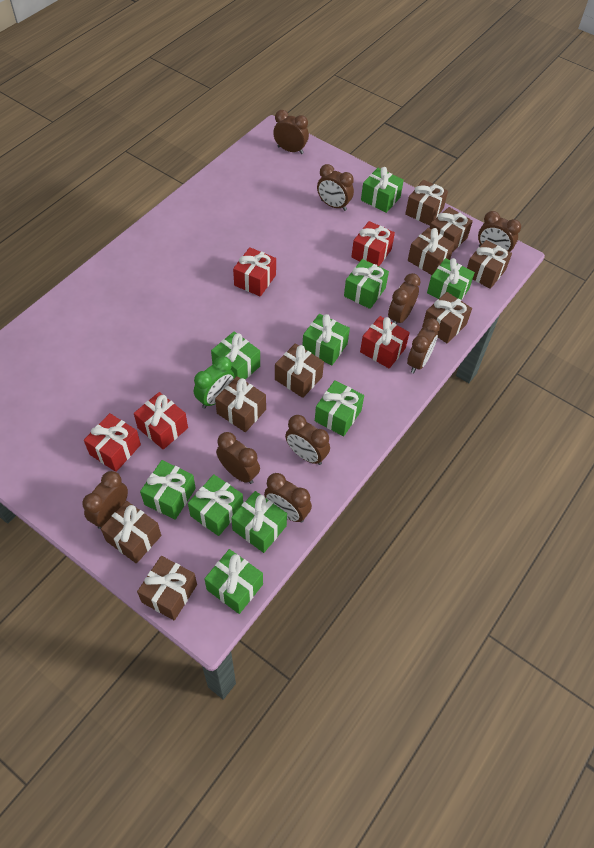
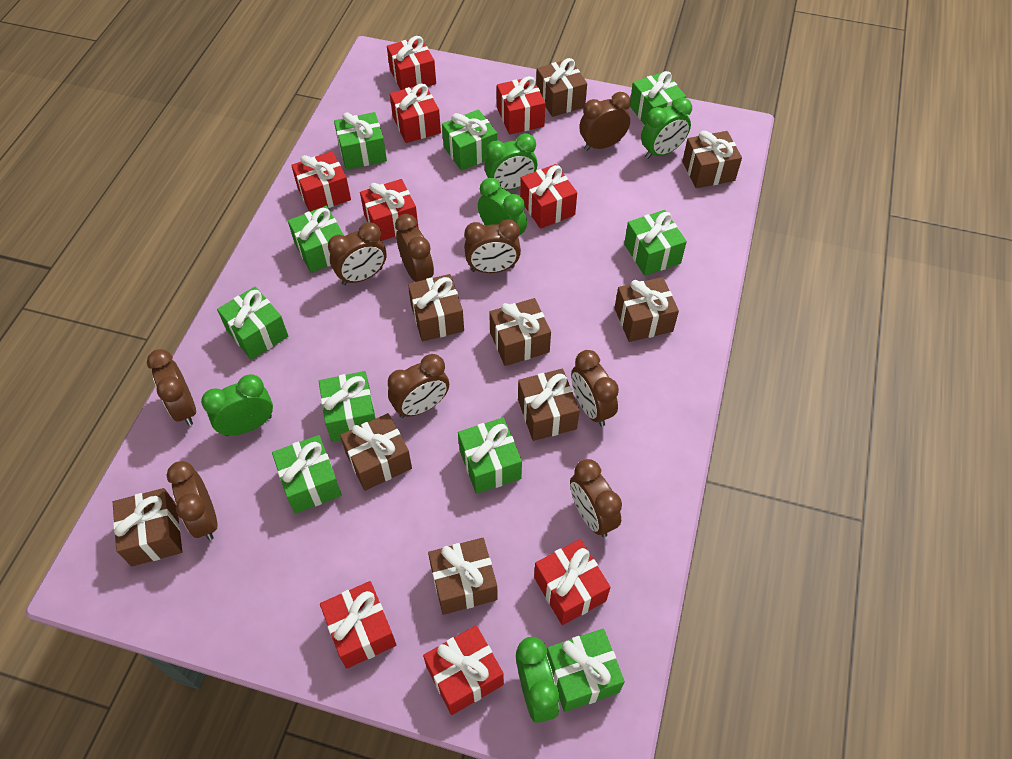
green clock: [194,356,235,409] = 1 -> [201,374,273,436] [478,178,527,236] [485,133,537,190] [516,637,559,723] [641,97,692,159] = 5
red gift: [84,413,141,472] [134,392,188,450] [233,247,276,296] [351,221,395,266] [360,316,410,368] = 5 -> [291,151,351,212] [320,581,396,669] [360,179,419,241] [387,36,436,90] [390,84,441,143] [423,625,504,715] [497,76,546,135] [520,164,577,229] [534,539,610,625] = 9

